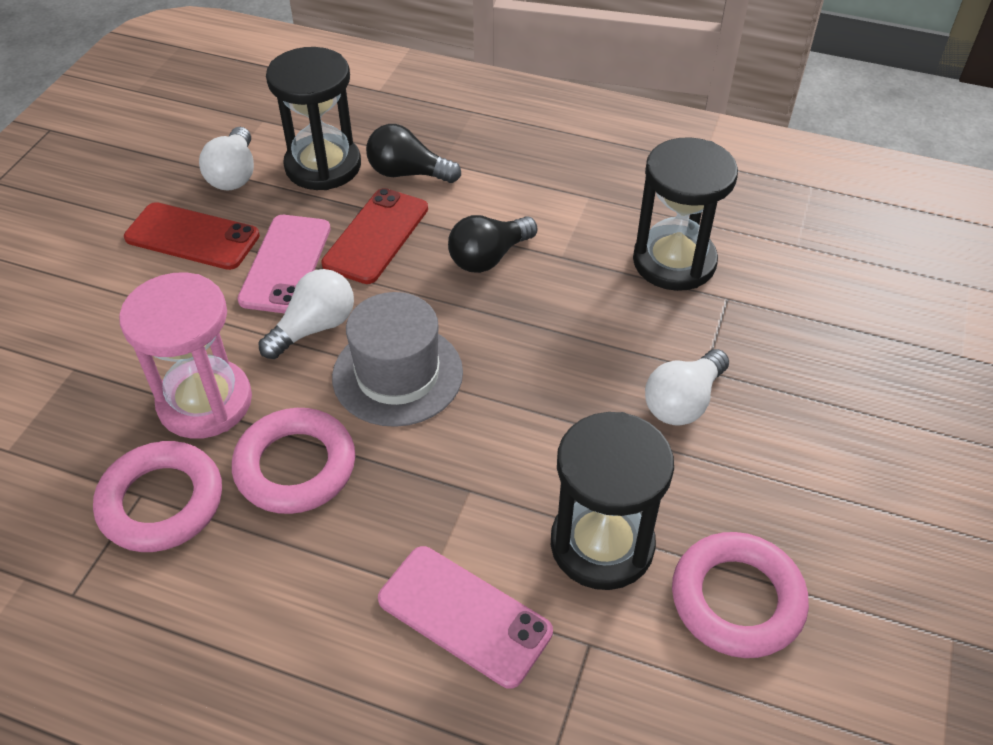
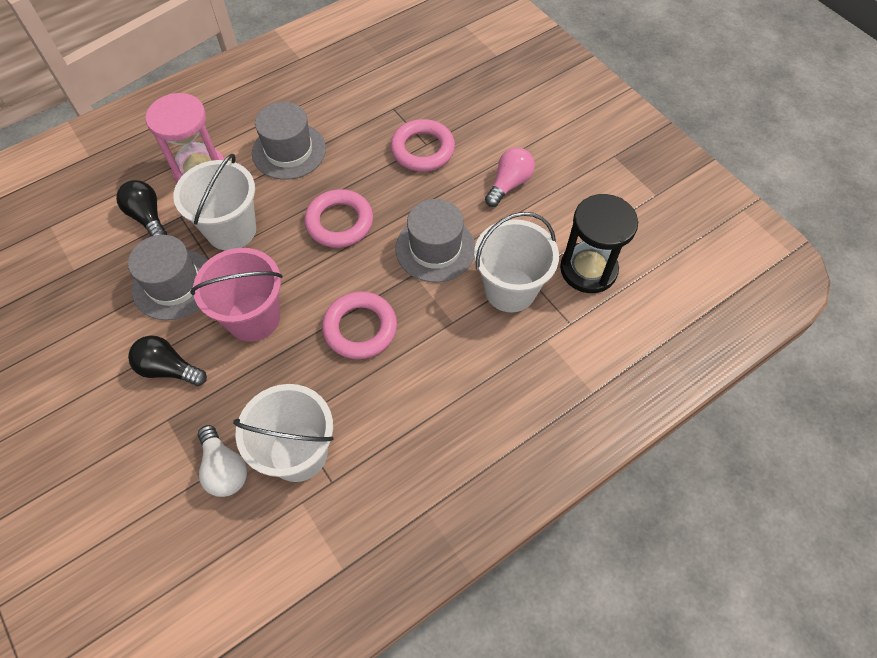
black hourglass: [266,47,361,190] [551,412,674,590] [633,137,738,291] = 3 -> [560,194,638,293] = 1
grey hat: [332,292,463,427] = 1 -> [128,235,208,320] [252,102,326,180] [395,199,475,282] = 3
pink bucket: none = 0 -> [190,248,283,342] = 1
pink light bulb: none = 0 -> [485,147,535,207] = 1
pink phone: [237,215,331,313] [378,546,553,689] = 2 -> none = 0
red phone: [124,202,260,270] [321,188,428,284] = 2 -> none = 0
white bucket: none = 0 -> [173,154,256,251] [233,384,334,482] [474,212,559,313] = 3
white light bulb: [199,127,254,191] [259,269,354,359] [645,349,729,426] = 3 -> [198,425,247,497] = 1

